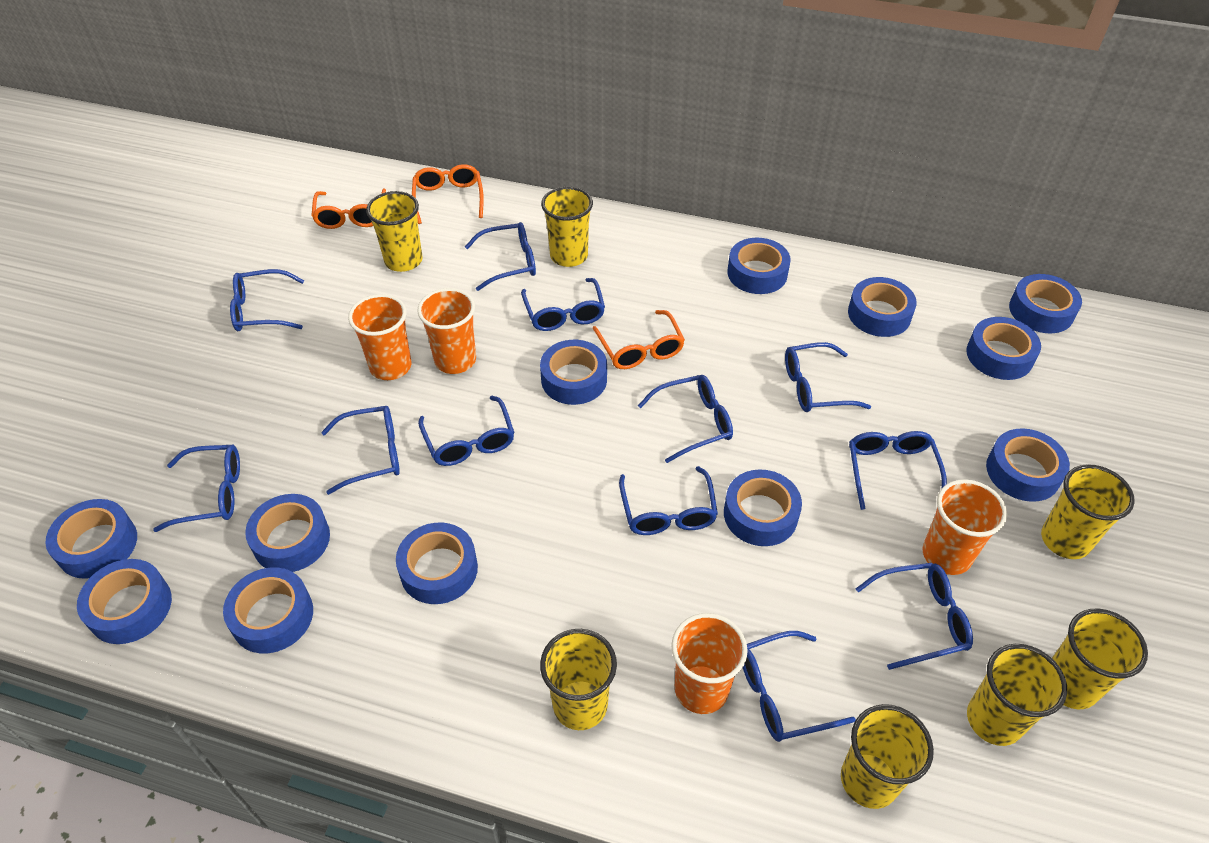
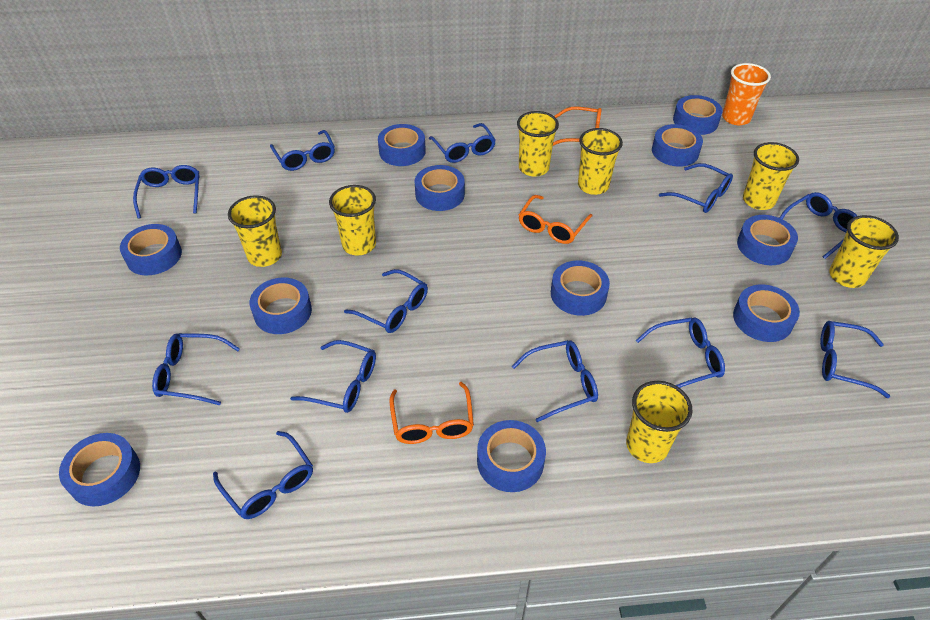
blue tape: [45,499,137,579] [77,559,172,644] [223,567,313,653] [245,494,330,572] [396,523,478,604] [540,340,607,405] [724,469,802,546] [727,238,791,294] [848,277,917,337] [967,317,1041,380] [986,428,1070,502] [1009,274,1082,334] = 12 -> [59,433,140,506] [120,224,182,275] [250,277,312,334] [378,124,426,166] [415,165,465,211] [477,420,546,492] [551,260,610,316] [652,124,703,167] [673,95,723,135] [733,285,800,342] [737,215,798,265] = 11
orange cup: [348,294,411,380] [417,288,476,374] [671,613,748,714] [923,479,1007,575] = 4 -> [722,63,771,125] = 1

